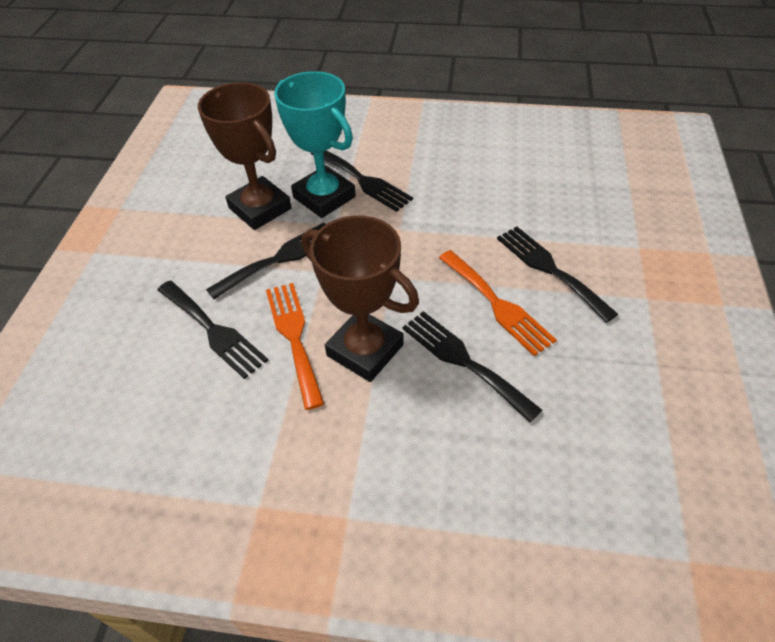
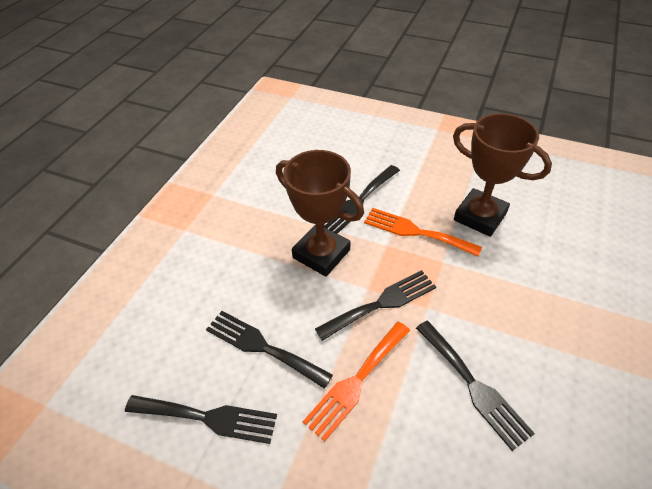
turquoise trophy: [274,71,356,218] = 1 -> none = 0

